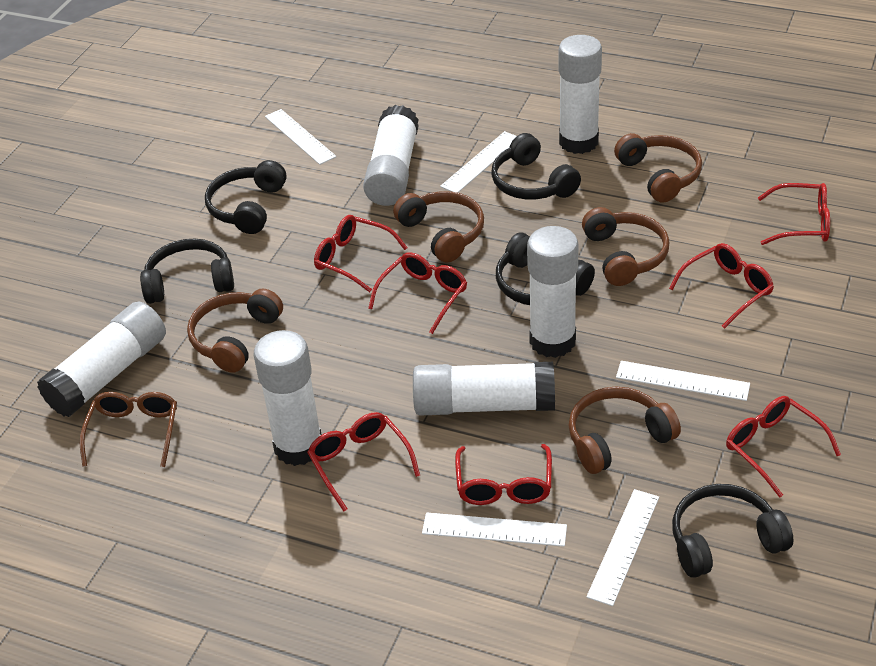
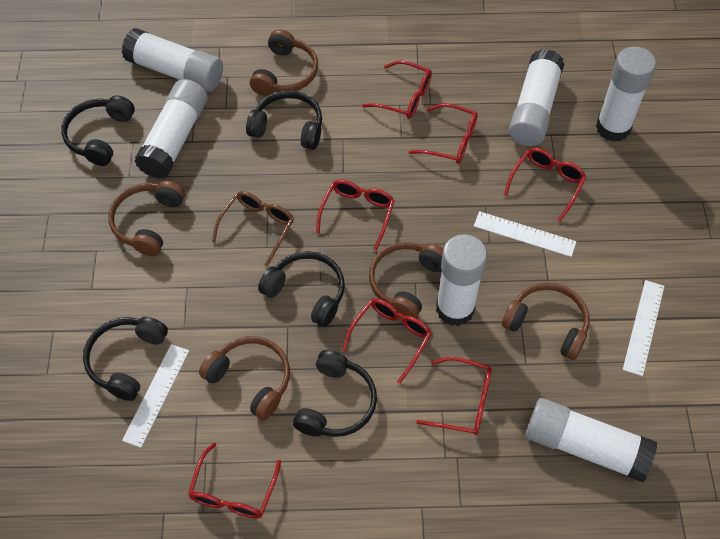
white ruler: [265,109,336,165] [422,513,567,547] [440,131,517,193] [586,489,659,606] [616,361,750,401] = 5 -> [122,344,189,448] [474,211,576,257] [623,280,664,376] = 3

